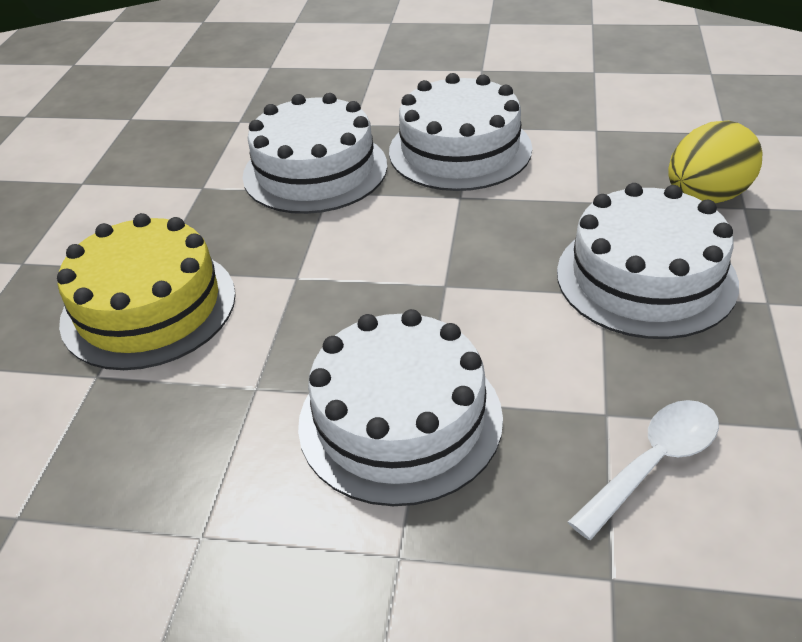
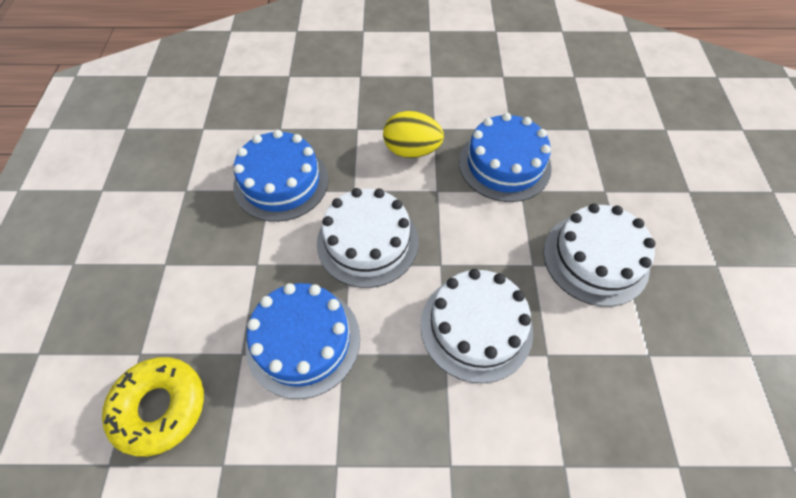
blue cake: none = 0 -> [233,130,329,222] [246,283,360,399] [459,113,552,202] = 3
white cake: [243,93,387,214] [298,309,503,506] [389,73,532,191] [557,183,739,339] = 4 -> [317,188,418,288] [420,269,533,383] [543,204,655,307] = 3
white spoon: [568,400,719,540] = 1 -> none = 0
yellow cake: [57,213,236,370] = 1 -> none = 0
yellow donut: none = 0 -> [102,357,204,457] = 1

